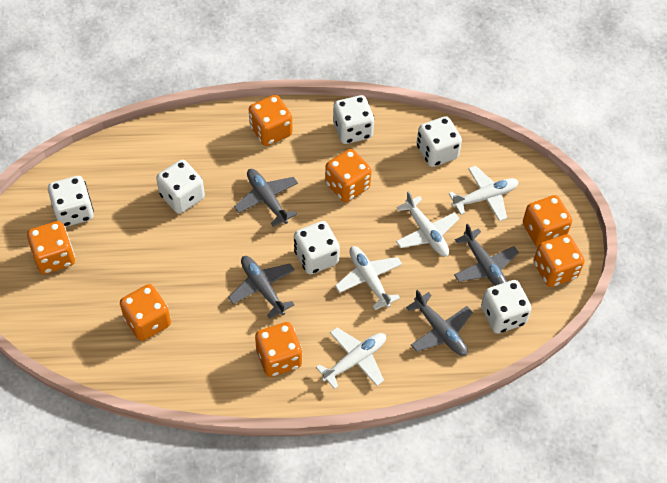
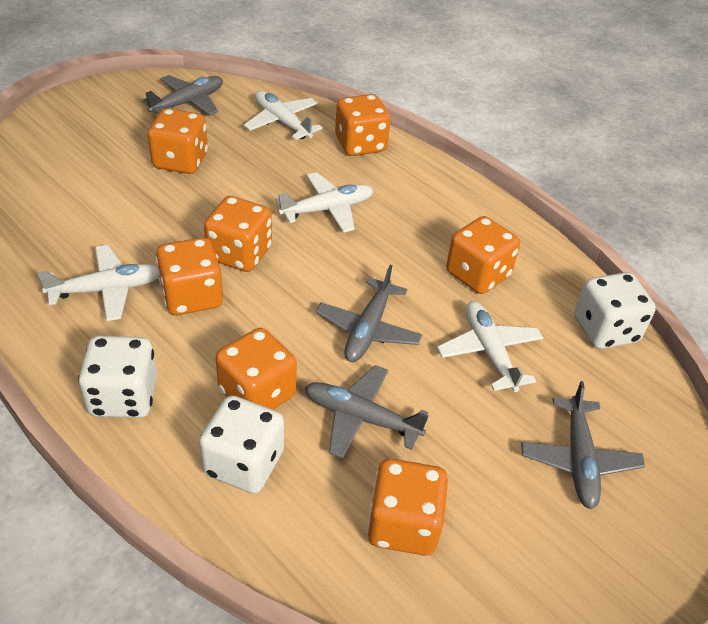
white dice: [48,176,94,227] [156,160,205,214] [294,221,340,274] [333,95,374,144] [417,116,462,167] [481,280,532,334] = 6 -> [78,336,157,418] [199,395,284,493] [574,272,656,349] = 3

